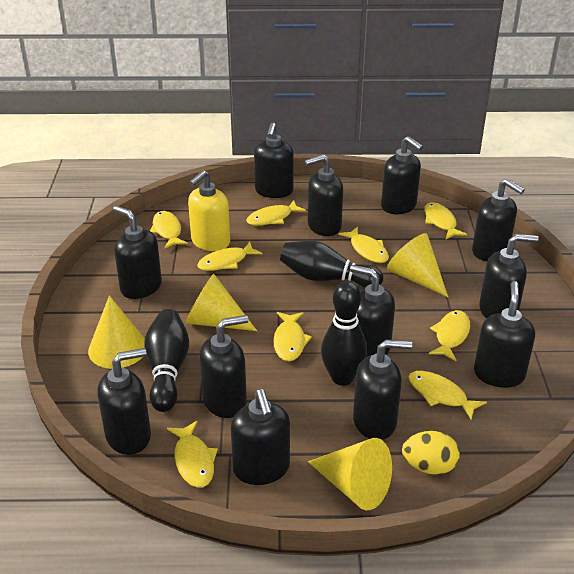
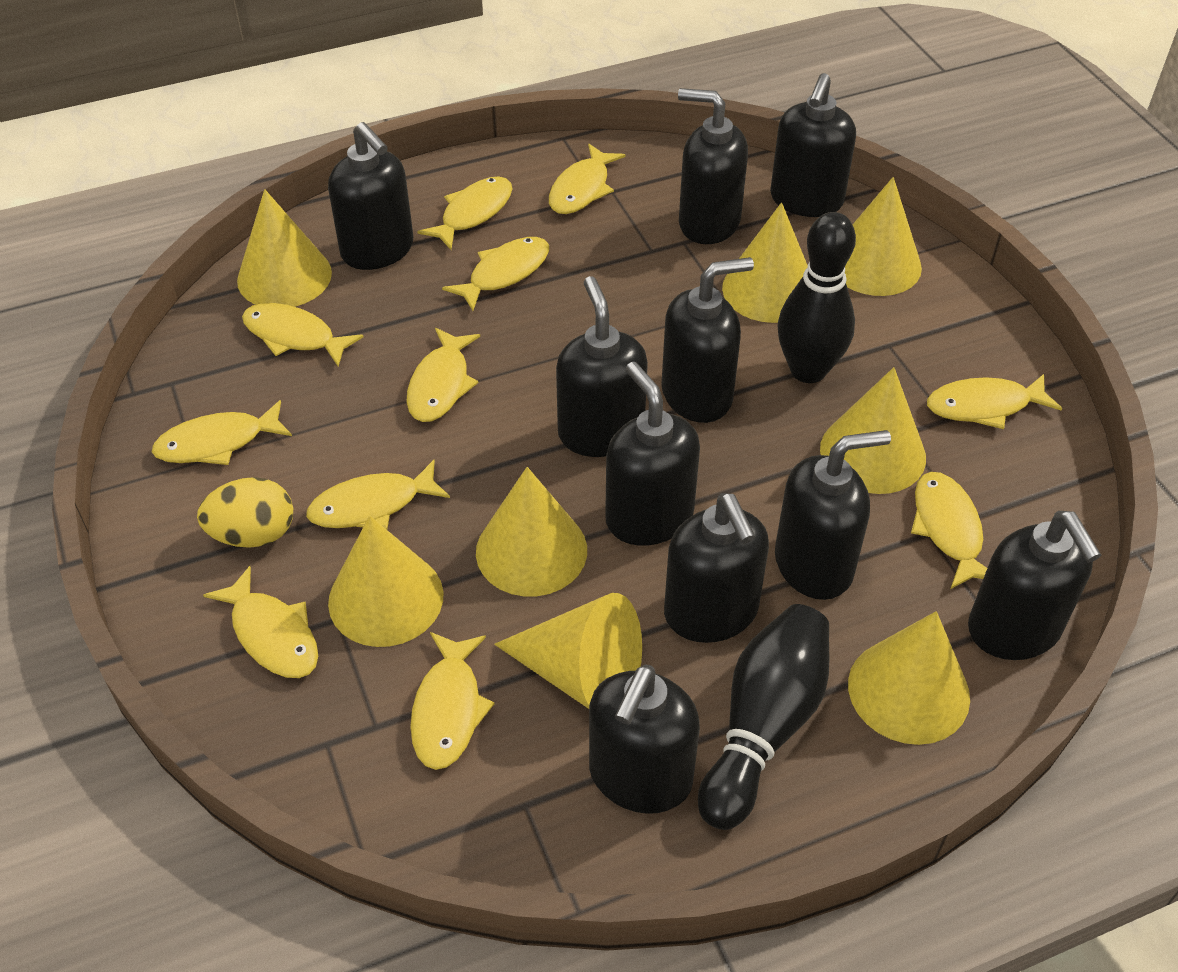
black bowling pin: [144,309,189,412] [280,241,383,288] [321,281,367,386] = 3 -> [698,604,829,830] [778,212,856,383] = 2
black soap dispenser: [97,348,151,455] [113,206,162,299] [199,315,248,418] [231,389,290,485] [254,123,294,198] [305,154,343,236] [350,265,395,357] [353,339,412,440] [381,136,423,214] [472,179,525,261] [474,281,535,388] [479,234,539,319] = 12 -> [328,122,413,270] [556,276,648,457] [589,665,700,814] [605,362,700,546] [661,257,754,423] [664,493,769,643] [678,88,748,244] [770,73,856,217] [775,430,891,600] [968,511,1101,660] = 10
yellow cone: [88,295,145,369] [185,274,257,331] [308,438,392,511] [387,233,448,297] = 4 -> [237,189,332,307] [328,516,443,647] [476,467,587,596] [494,593,642,709] [722,202,808,323] [820,367,926,494] [845,177,922,296] [848,611,970,745] = 8
yellow fish: [150,211,188,249] [167,421,218,488] [197,242,262,271] [246,200,306,226] [273,312,312,362] [338,227,389,263] [409,371,487,420] [424,202,467,239] [429,310,470,361] = 9 -> [152,400,292,465] [203,566,318,678] [242,303,363,366] [306,460,450,530] [407,328,480,422] [410,632,495,770] [417,176,512,250] [442,237,549,311] [549,144,625,214] [911,472,987,589] [927,374,1062,429] = 11
yellow soap dispenser: [188,170,230,251] = 1 -> none = 0

